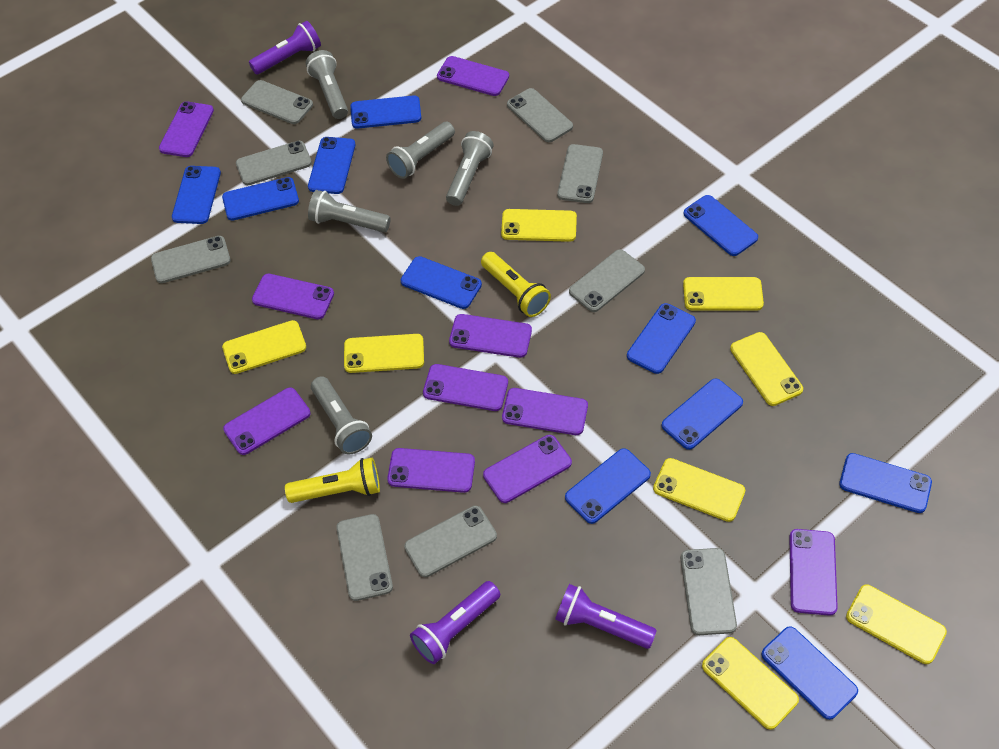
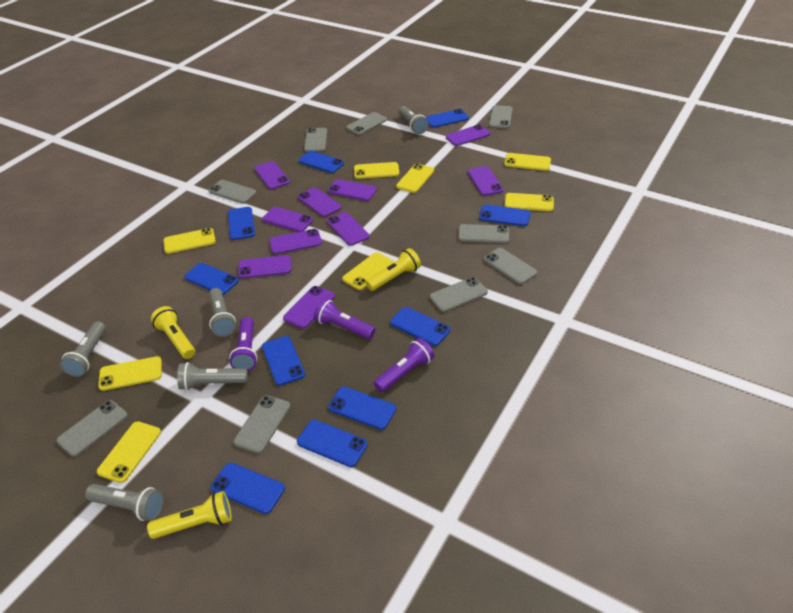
blue phone: [172,166,221,224] [222,177,299,221] [308,137,356,194] [351,95,421,129] [401,256,482,309] [565,448,651,524] [627,303,696,374] [662,378,743,450] [684,195,758,256] [761,626,858,720] [839,453,932,513] = 11 -> [184,263,239,295] [211,463,285,514] [228,207,255,240] [262,336,305,386] [297,420,368,467] [299,151,344,173] [328,387,396,430] [390,307,450,346] [426,109,469,128] [479,205,531,226] = 10
yellow flashlight: [285,458,380,503] [481,252,551,317] = 2 -> [147,491,232,539] [151,306,195,359] [366,248,421,291] = 3

